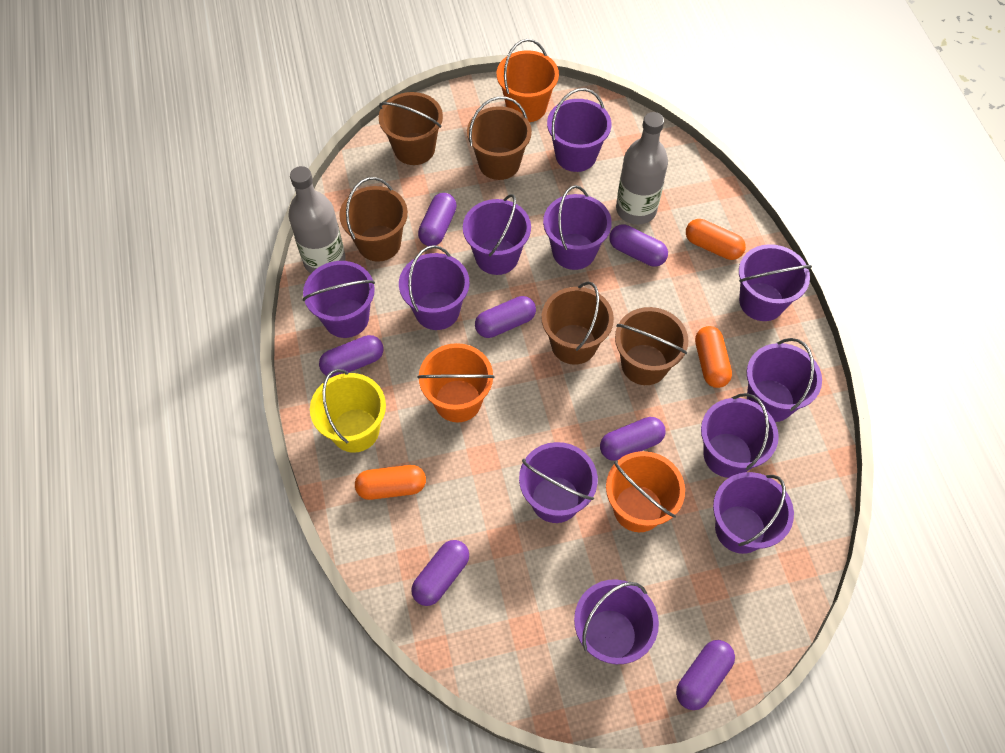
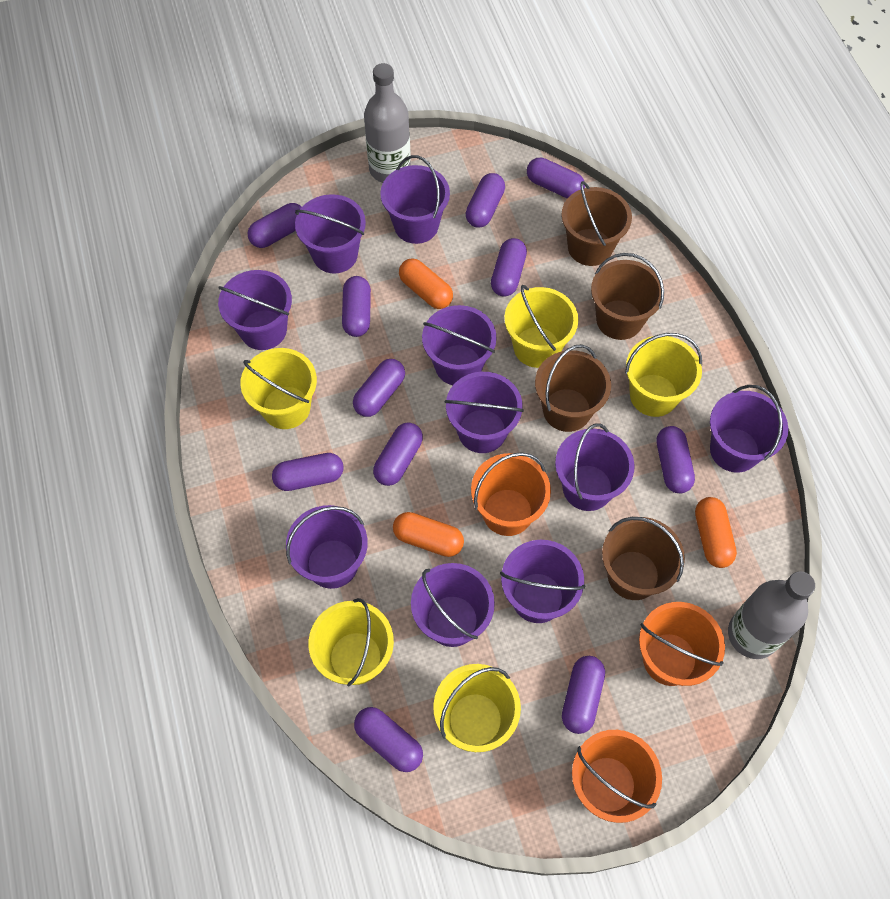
brown bucket: [339,177,408,262] [379,92,443,165] [467,96,532,180] [541,282,614,365] [615,307,688,385] = 5 -> [535,344,611,432] [561,181,632,266] [591,253,664,340] [602,517,685,600] = 4
purple bucket: [303,261,375,338] [399,245,470,330] [463,194,531,275] [519,442,598,523] [543,185,612,270] [547,88,612,172] [574,579,659,664] [701,393,779,478] [713,472,794,554] [739,244,812,321] [747,338,822,422] = 11 -> [218,270,292,350] [286,505,368,589] [295,194,366,273] [380,155,450,244] [411,563,495,647] [422,305,497,385] [445,372,524,453] [500,540,585,623] [555,423,635,511] [710,385,788,473] = 10
purple capsule: [319,335,384,377] [411,540,469,606] [418,193,457,246] [475,296,536,338] [600,417,666,461] [609,224,668,267] [676,640,735,710] = 7 -> [247,203,302,248] [272,453,344,491] [342,276,371,337] [353,359,405,417] [354,707,423,772] [373,422,423,486] [466,173,505,228] [491,238,527,297] [527,158,585,198] [562,656,605,734] [657,426,695,493] = 11
yellow bucket: [310,369,386,453] = 1 -> [240,348,317,429] [308,598,394,686] [433,664,521,752] [504,285,578,368] [625,333,702,417] = 5

